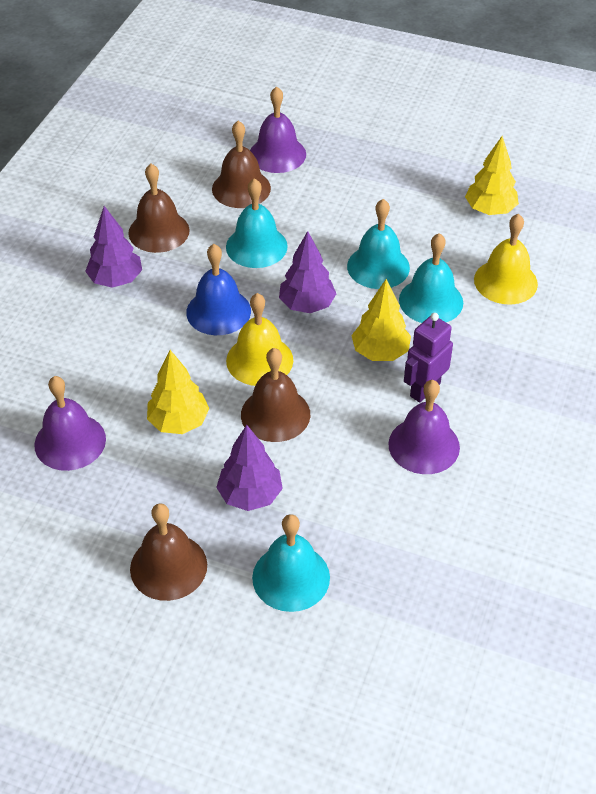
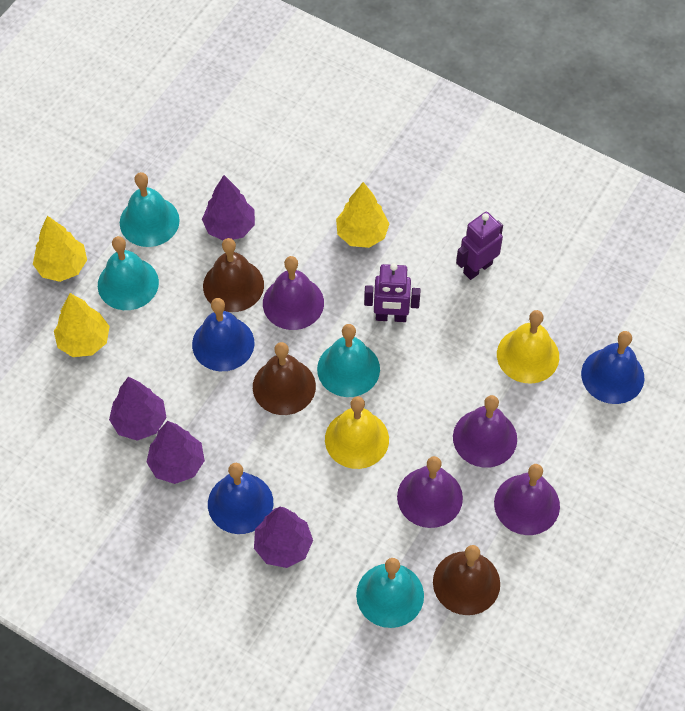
blue bell: [186,244,251,335] = 1 -> [192,298,254,371] [208,463,273,534] [581,331,644,404] = 3
brown bell: [128,164,190,253] [130,503,207,601] [212,121,271,208] [241,348,310,442] = 4 -> [203,238,264,312] [253,342,316,415] [433,545,500,615] = 3
purple bell: [34,376,106,471] [250,86,306,173] [388,380,460,474] = 3 -> [263,256,324,330] [397,456,463,528] [453,395,517,468] [494,464,560,535] = 4
purple robot: [404,313,453,403] = 1 -> [364,263,421,322] [456,212,503,280] = 2
purple tree: [85,206,142,288] [216,425,283,511] [279,231,336,313] = 3 -> [109,377,167,441] [147,421,205,484] [202,175,255,241] [254,507,313,568] = 4

